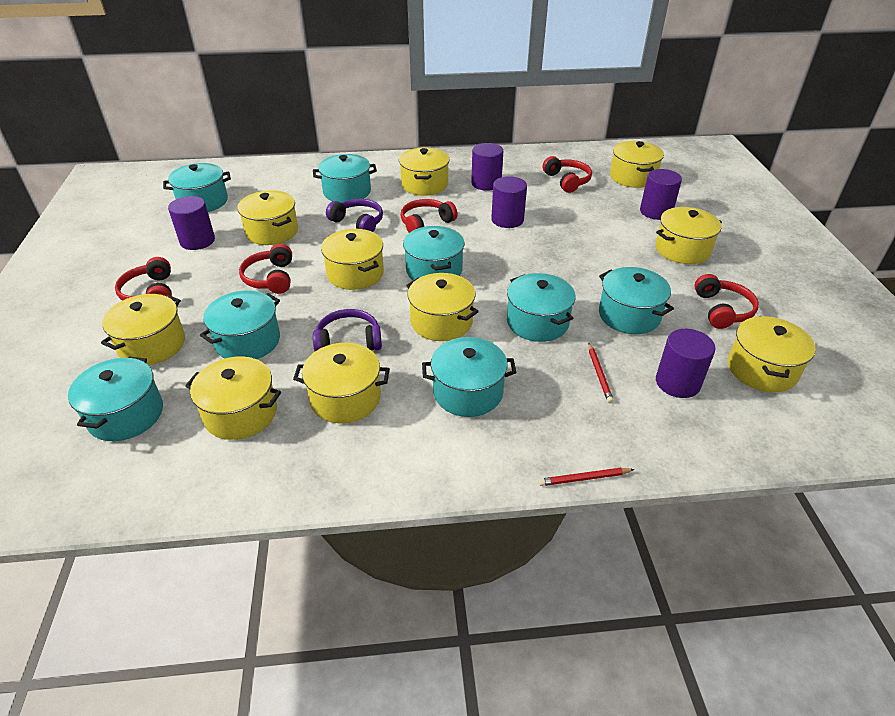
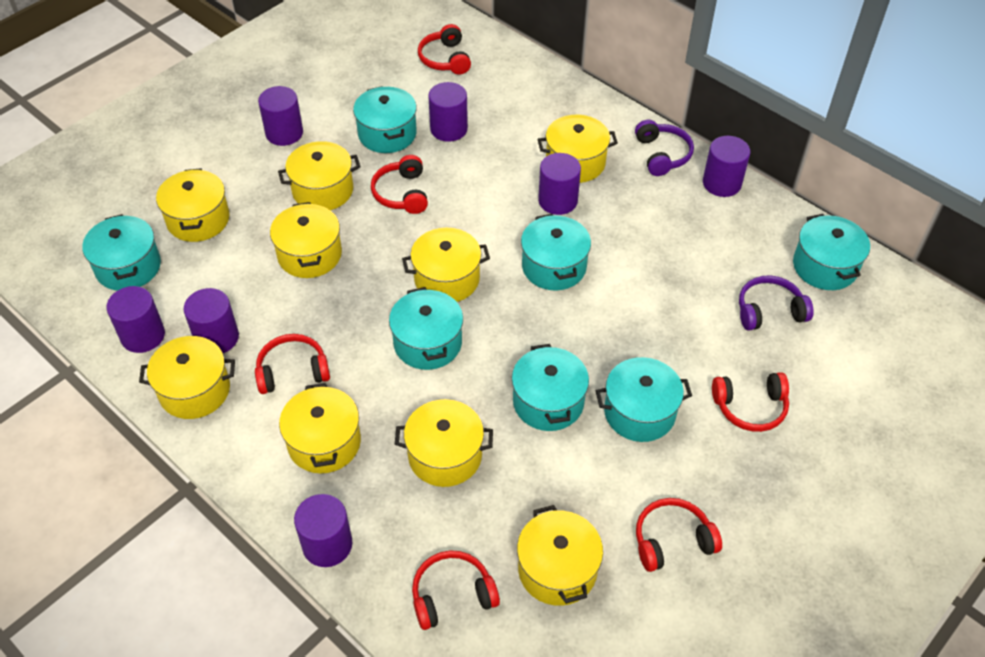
purple cylinder: [168,196,215,250] [471,143,503,191] [491,176,527,228] [640,169,682,220] [656,329,715,398] = 5 -> [107,286,165,353] [183,288,239,353] [258,86,303,146] [294,494,352,567] [428,82,468,142] [538,153,581,215] [703,136,750,197] = 7
red headphones: [115,257,172,300] [239,244,292,294] [401,199,458,233] [543,156,592,193] [694,274,759,329] = 5 -> [255,334,330,394] [371,155,428,214] [412,551,500,630] [418,24,471,74] [636,498,722,572] [712,372,789,432] = 6
red pencil: [538,468,635,486] [588,343,614,404] = 2 -> none = 0
turquoise pot: [68,356,163,441] [163,163,231,212] [200,291,280,359] [313,154,377,203] [403,226,465,280] [422,337,517,417] [507,273,576,342] [599,267,674,334] = 8 -> [82,214,161,291] [353,86,417,153] [389,287,463,370] [512,344,589,431] [521,214,591,290] [596,357,692,442] [793,214,870,290] = 7
yellow pot: [101,294,185,365] [185,357,281,440] [237,190,298,245] [293,343,390,423] [321,229,384,290] [399,147,450,196] [406,273,479,341] [610,141,664,188] [656,207,722,264] [728,316,816,392] = 10 -> [139,336,235,419] [156,168,230,242] [270,202,342,278] [278,141,361,210] [279,383,361,473] [395,399,493,487] [402,228,490,302] [517,505,603,606] [538,115,618,183] = 9

